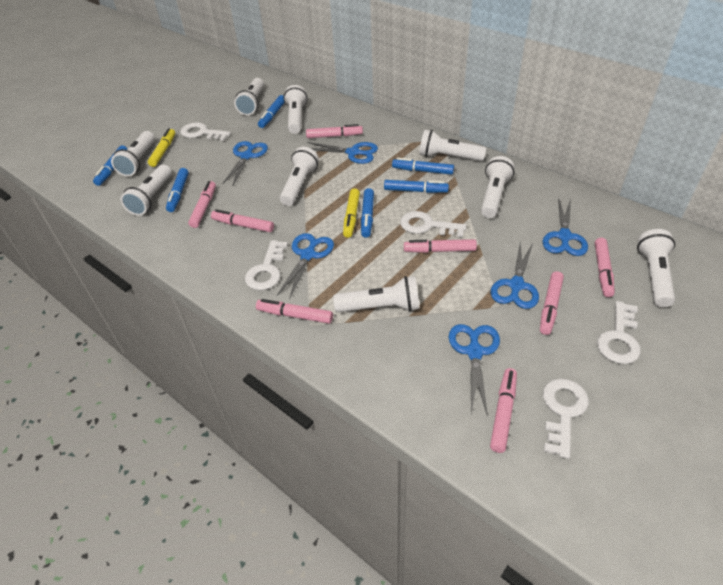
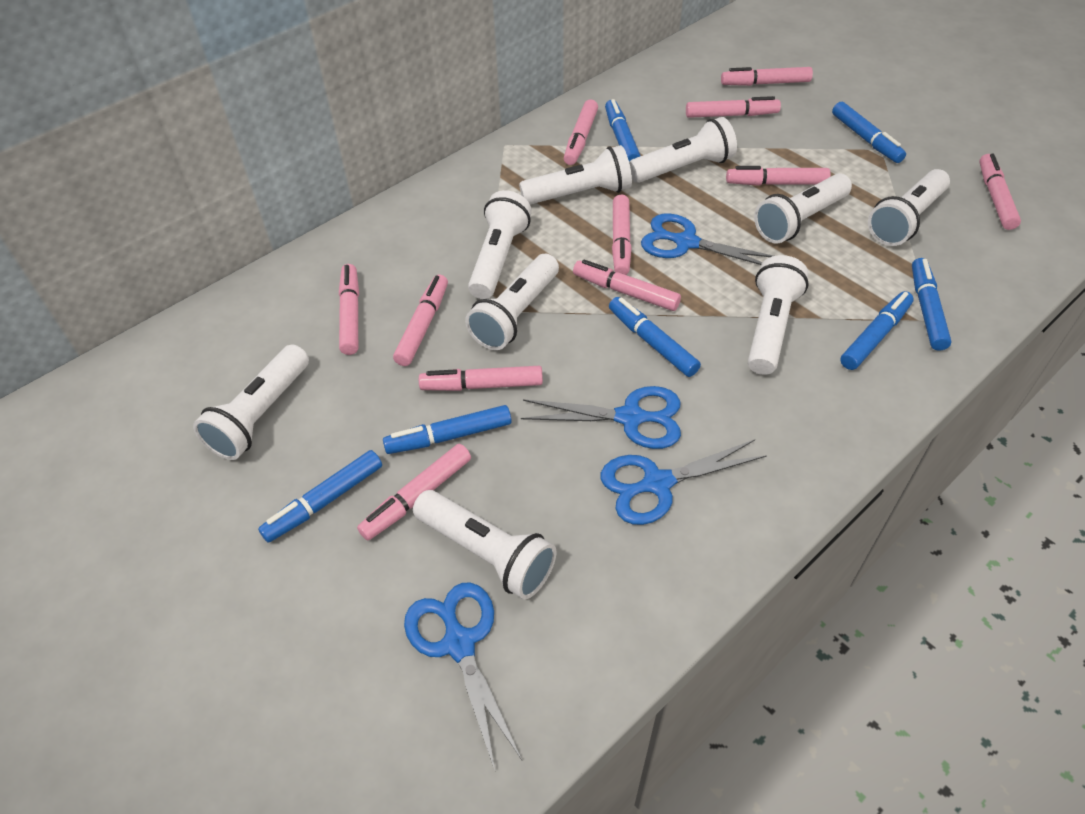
blue marker: [93,145,127,186] [166,168,189,212] [258,95,285,128] [361,188,374,238] [384,180,449,193] [392,158,454,175] = 6 -> [258,450,382,543] [383,405,512,454] [605,99,641,162] [609,297,701,377] [832,102,906,163] [840,291,914,370] [912,258,952,351] = 7
blue scissors: [222,141,268,185] [277,233,334,300] [307,142,378,164] [449,324,500,417] [490,242,539,309] [542,197,588,256] = 6 -> [404,582,522,770] [521,386,681,449] [601,440,767,525] [641,213,774,265] = 4
pink marker: [188,181,216,228] [211,209,274,232] [256,299,333,324] [306,124,363,138] [404,239,477,253] [490,368,517,453] [540,271,564,335] [595,238,615,297] = 8 -> [339,264,359,355] [357,444,471,540] [393,275,448,366] [419,366,543,391] [564,99,598,165] [573,260,681,311] [612,194,632,275] [686,96,781,118] [721,67,813,86] [726,166,831,186] [979,154,1021,230] = 11
white key: [180,122,231,141] [245,240,288,290] [400,211,466,238] [543,379,589,459] [597,301,641,364] = 5 -> none = 0
yellow marker: [148,128,175,167] [343,188,360,238] = 2 -> none = 0

